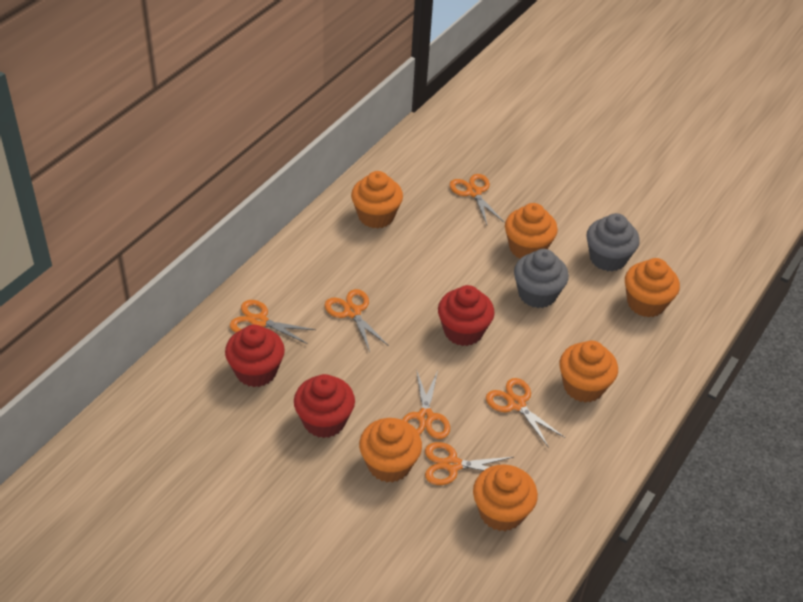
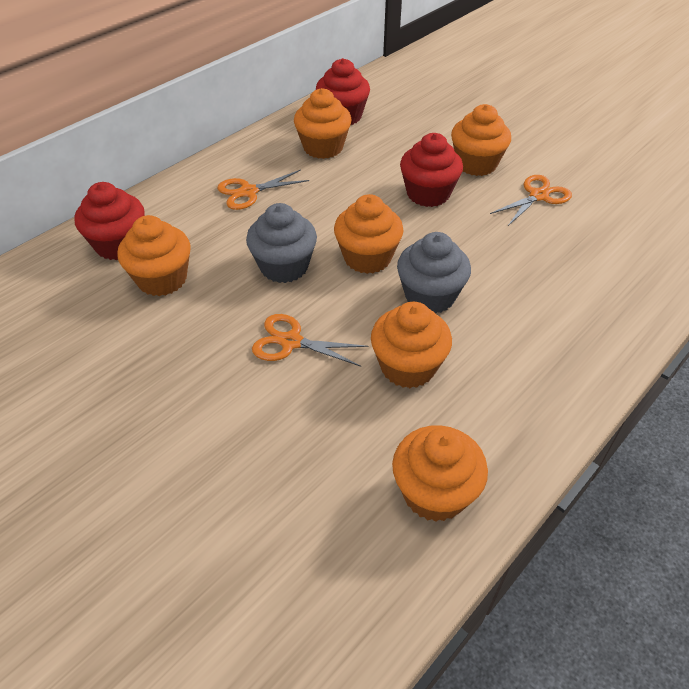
orange scissors: [230,300,316,344] [325,289,389,352] [402,369,450,439] [425,442,513,485] [449,174,504,225] [486,378,565,448] = 6 -> [217,169,309,210] [252,314,368,367] [490,175,572,226] = 3

